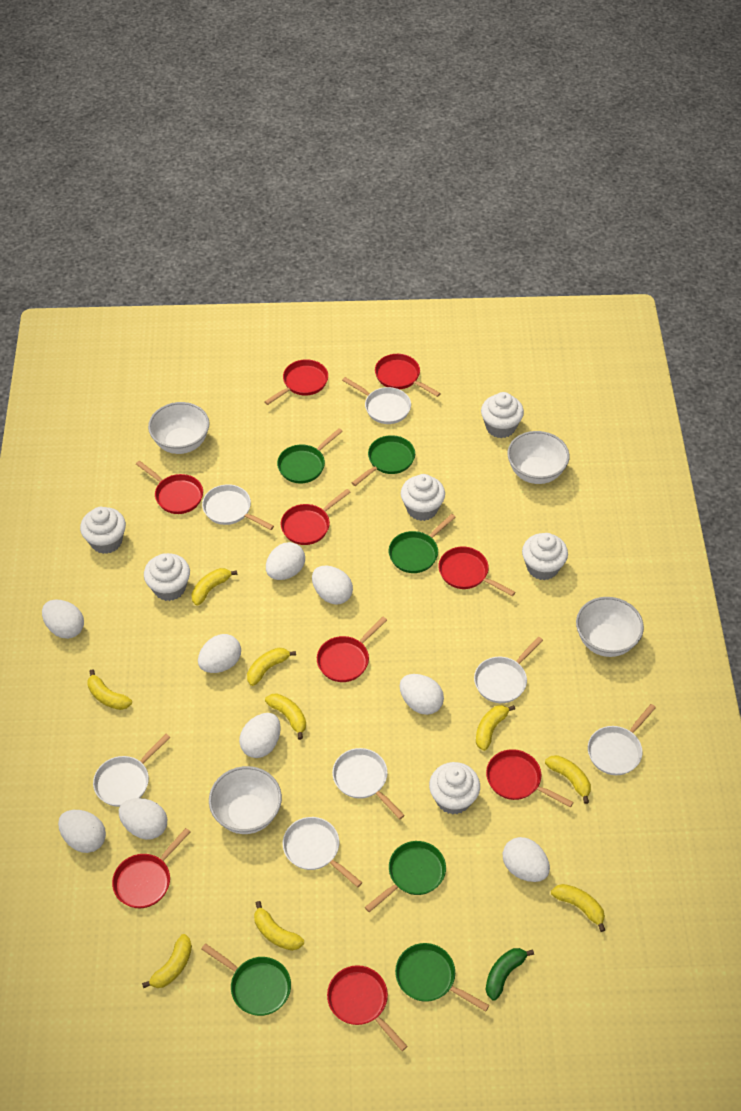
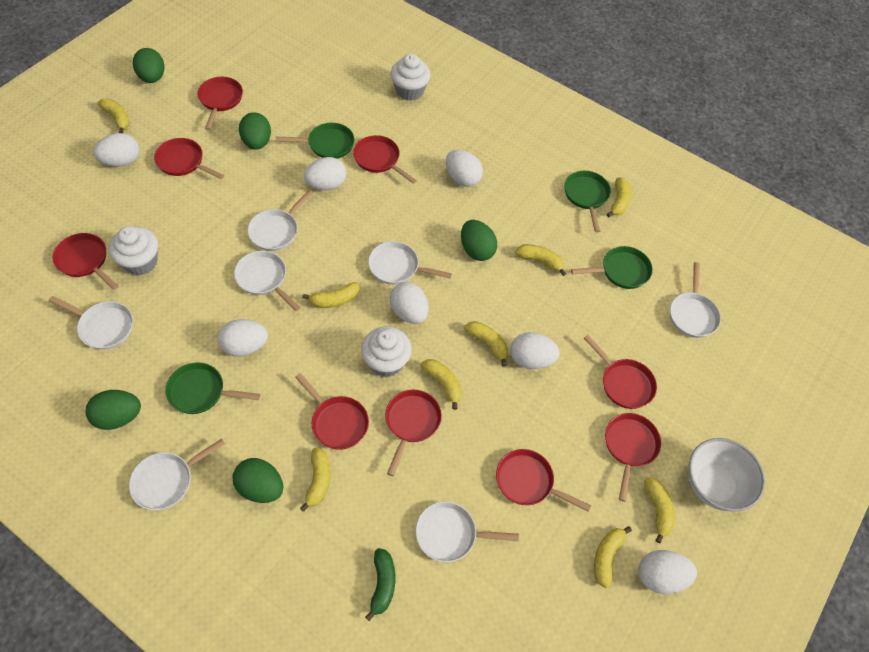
green egg: none = 0 -> [85,390,141,430] [133,48,164,83] [233,458,283,503] [239,112,271,150] [461,220,497,261] = 5
green pan: [201,943,291,1016] [277,428,343,483] [352,435,415,486] [365,841,446,912] [389,514,455,573] [395,943,489,1012] = 6 -> [165,362,260,414] [276,123,354,159] [564,171,611,232] [571,246,653,289] = 4
white bowl: [148,402,210,454] [209,766,282,834] [507,431,570,484] [576,597,644,657] = 4 -> [688,438,765,512] = 1
white cupcake: [80,507,126,554] [144,553,190,601] [401,474,445,521] [429,762,480,815] [481,392,524,438] [522,533,568,580] = 6 -> [109,226,158,275] [361,326,412,377] [391,54,431,101] = 3
white egg: [42,600,84,639] [58,810,106,853] [119,798,167,840] [198,634,241,673] [239,713,281,758] [266,542,305,580] [312,565,353,605] [399,674,444,715] [503,837,550,882] = 9 -> [93,133,139,167] [217,319,268,357] [304,157,346,190] [390,282,428,324] [446,150,483,187] [510,332,560,369] [639,550,697,594] = 7

